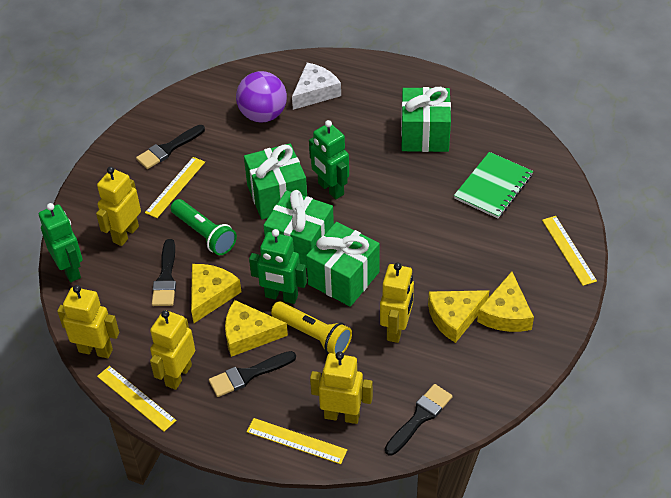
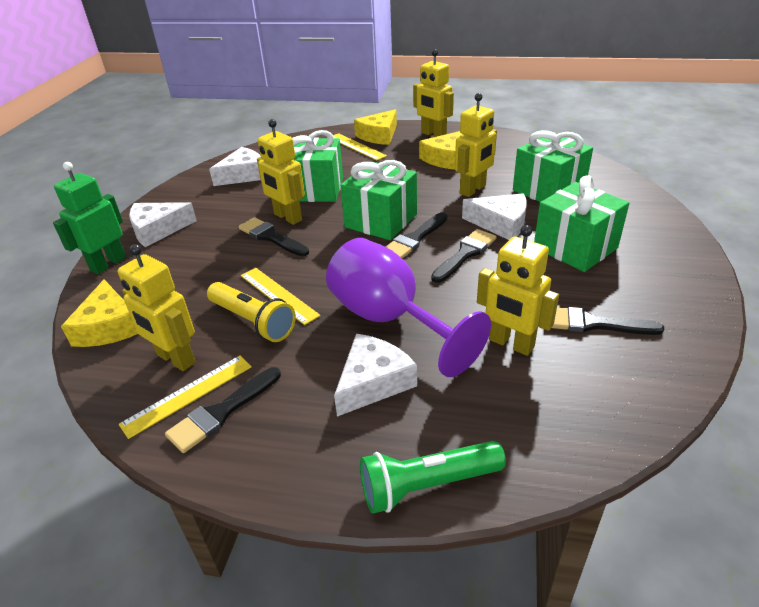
black brush: [136,125,205,169] [152,239,176,306] [209,351,296,397] [385,384,452,456] = 4 -> [165,367,281,453] [238,217,309,256] [385,212,448,258] [431,229,496,283] [552,307,664,335] = 5
green notebook: [454,152,533,218] = 1 -> none = 0
green robot: [39,203,83,282] [249,229,307,304] [309,120,349,199] = 3 -> [53,162,126,274] = 1
purple ball: [236,71,287,122] = 1 -> none = 0
purple goblet: none = 0 -> [326,238,491,377] = 1
white cheese: [292,62,341,110] = 1 -> [129,202,197,247] [209,147,261,186] [334,334,417,416] [462,193,527,240] = 4
yellow cheese: [191,264,241,323] [225,300,288,357] [428,290,489,343] [477,272,534,332] = 4 -> [61,280,138,347] [354,109,397,145] [419,131,462,169] = 3
yellow ruler: [97,366,177,431] [145,157,205,218] [247,418,347,464] [542,216,597,286] = 4 -> [118,355,252,439] [241,268,321,325] [333,133,387,161] = 3

